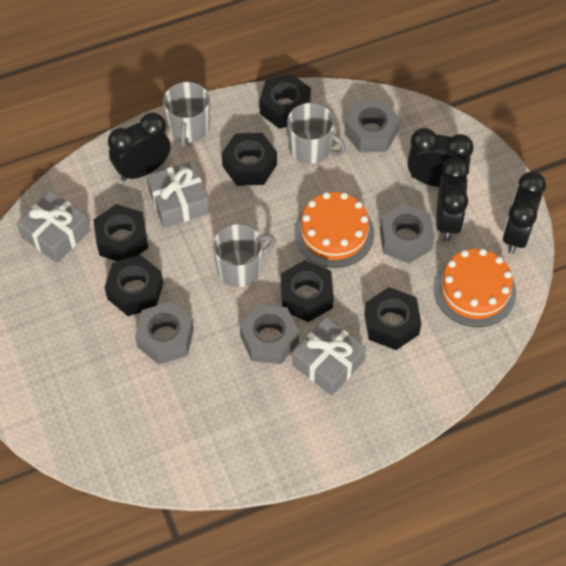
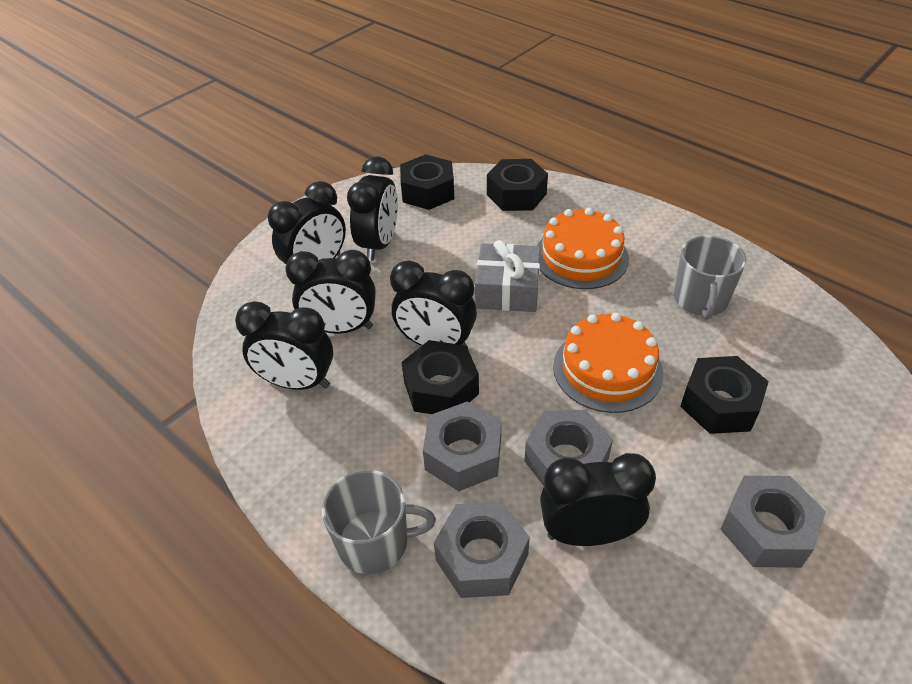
black clock: [108,112,171,181] [407,128,474,187] [436,157,469,241] [502,171,546,254] = 4 -> [235,301,333,390] [268,181,346,264] [286,250,376,334] [347,156,398,261] [390,260,477,348] [540,453,656,546] = 6
black nut: [93,204,148,261] [104,255,163,316] [222,133,277,186] [259,74,311,129] [281,260,334,322] [364,287,421,350] = 6 -> [400,154,454,210] [401,340,479,414] [487,159,548,211] [680,356,769,434] = 4
grey gift: [17,190,90,263] [146,161,210,228] [292,318,366,396] = 3 -> [475,240,540,312] = 1
grey mug: [163,82,210,148] [213,224,275,287] [287,103,346,164] = 3 -> [322,470,436,574] [674,236,746,320] = 2

